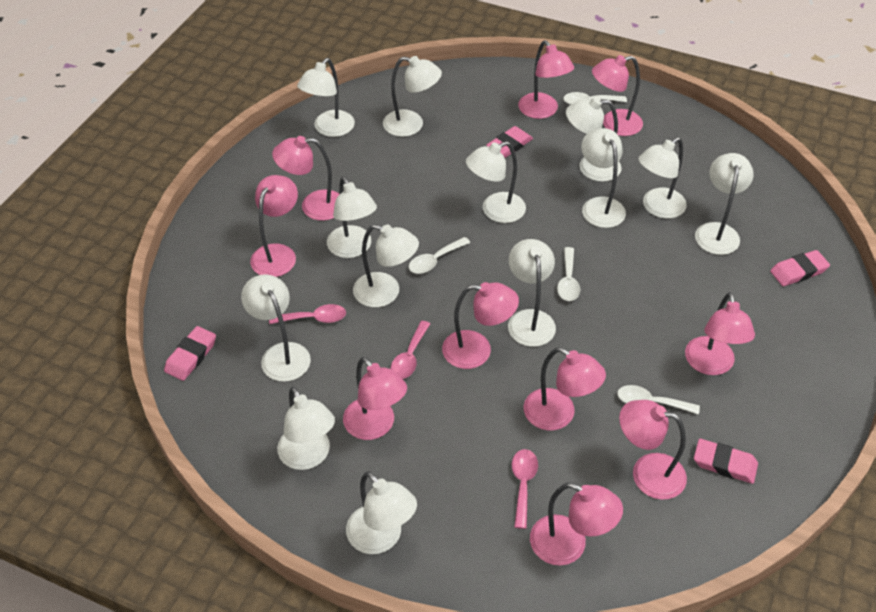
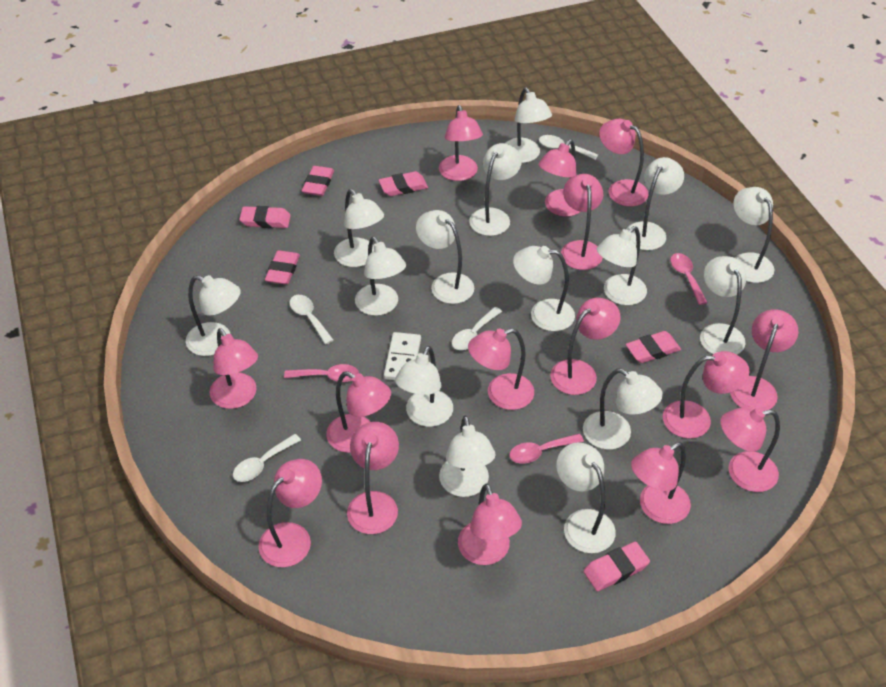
pink eraser: [164,326,216,381] [486,126,533,158] [694,439,758,484] [770,250,830,286] = 4 -> [239,206,291,228] [265,250,300,285] [302,166,334,196] [378,171,428,196] [583,542,650,591] [626,331,681,363] = 6
pink lamp: [250,175,298,277] [272,136,339,221] [343,357,407,440] [442,282,519,369] [518,40,574,119] [523,347,606,430] [530,483,623,566] [592,55,643,136] [619,400,687,500] [685,292,755,375] = 10 -> [209,328,258,409] [259,459,322,567] [326,371,391,453] [347,422,399,534] [439,105,483,181] [458,483,522,565] [468,328,534,410] [538,140,580,217] [550,298,621,395] [561,174,603,270] [599,119,648,207] [631,442,691,524] [663,351,750,439] [720,407,780,492] [730,309,798,411] = 15
white domino: none = 0 -> [384,332,421,380] = 1
white lamp: [241,274,311,382] [277,387,335,470] [297,58,355,137] [327,177,377,258] [346,471,417,554] [353,224,419,307] [383,56,442,137] [466,141,526,223] [508,239,556,347] [566,97,621,182] [581,128,626,228] [638,137,687,219] [695,153,754,255] = 13 -> [186,275,241,356] [334,189,384,267] [355,237,406,316] [395,346,453,427] [416,210,474,304] [439,416,495,497] [469,143,522,236] [505,88,552,163] [513,246,575,331] [556,442,616,553] [583,369,663,450] [597,226,647,305] [626,157,684,250] [700,256,746,355] [733,187,774,283] = 15

